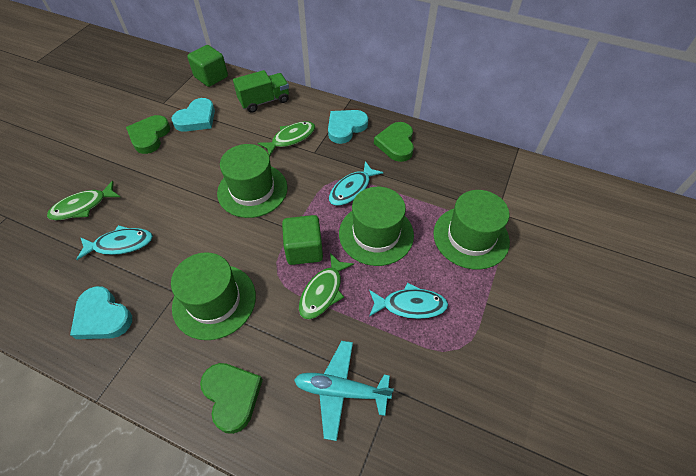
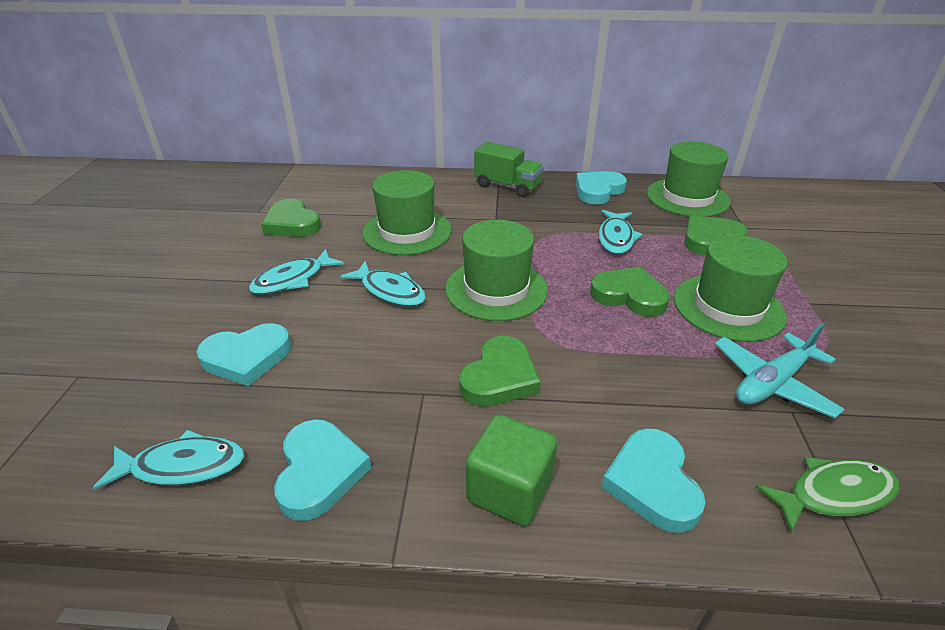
green cube: [187,45,228,87] [282,215,323,265] = 2 -> [466,414,557,526] = 1
green fish: [47,181,120,220] [258,121,315,157] [299,253,354,319] = 3 -> [755,457,899,532] = 1
green heart: [126,115,170,154] [200,363,263,434] [374,122,414,162] = 3 -> [261,199,321,237] [459,336,541,407] [590,267,670,317] [684,215,748,255] = 4
turquoise fish: [76,225,153,260] [329,161,383,206] [369,282,448,319] = 3 -> [93,430,245,490] [249,249,344,295] [340,261,426,306] [598,210,643,254] = 4
turquoise heart: [70,286,132,339] [172,98,215,132] [328,110,368,144] = 3 -> [196,323,291,386] [274,419,371,521] [576,171,627,204] [601,428,706,533] = 4

